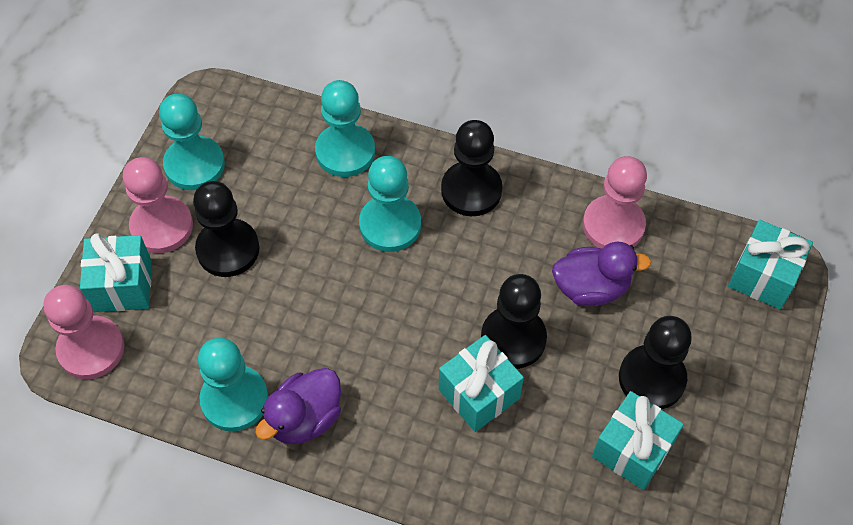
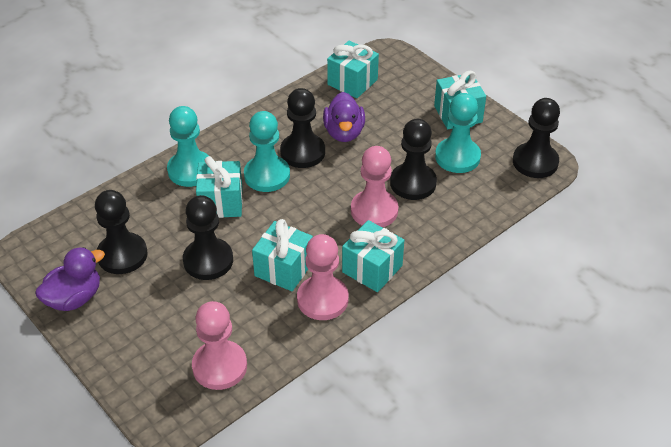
black pawn: [193,181,259,277] [441,120,502,216] [481,274,547,369] [619,316,692,409] = 4 -> [95,190,147,274] [183,195,233,280] [280,88,325,168] [390,119,437,200] [513,98,560,178] = 5
turquoise gift: [80,233,152,312] [439,335,524,432] [592,391,684,490] [728,220,813,309] = 4 -> [196,156,243,218] [252,219,313,291] [327,41,379,98] [342,220,404,292] [434,71,486,129] = 5
turquoise pawn: [159,94,225,190] [198,338,268,431] [315,80,375,177] [359,156,421,252] = 4 -> [167,106,209,187] [244,111,290,192] [435,93,481,173] = 3

